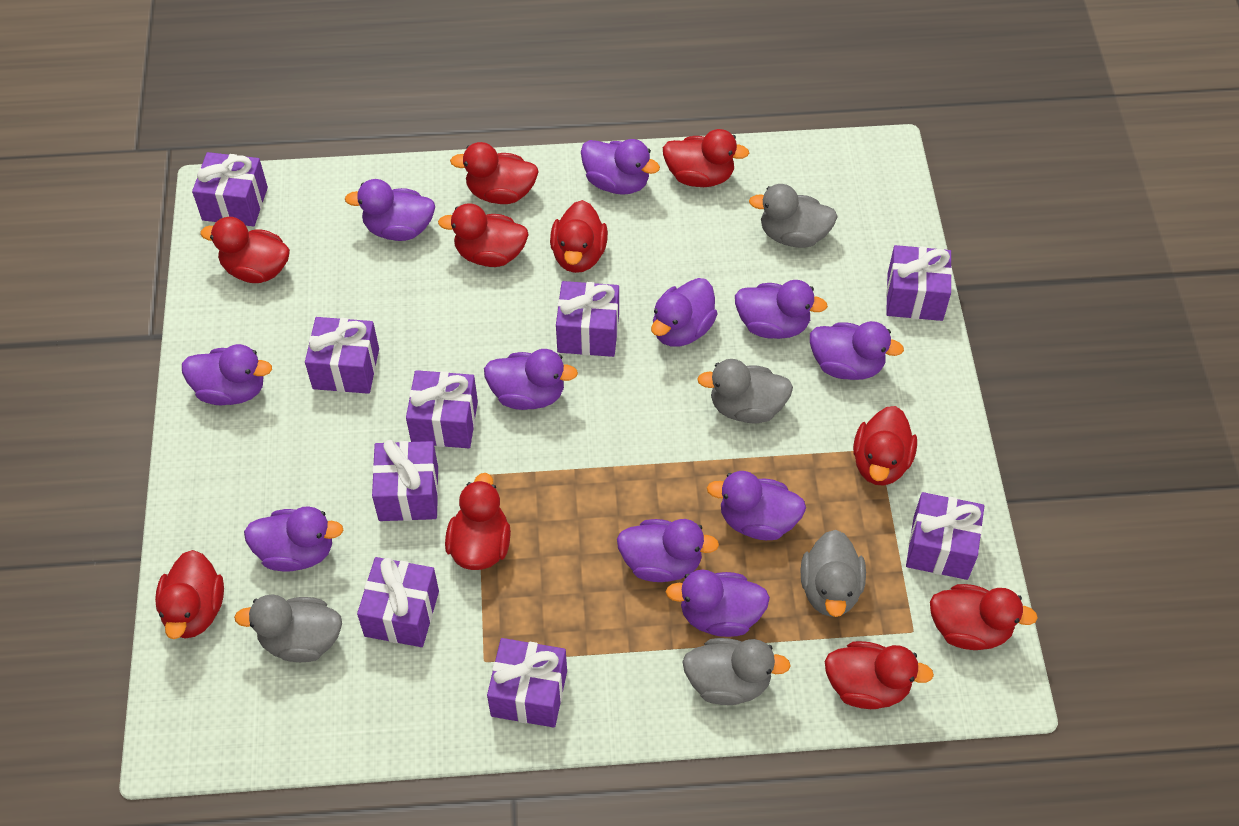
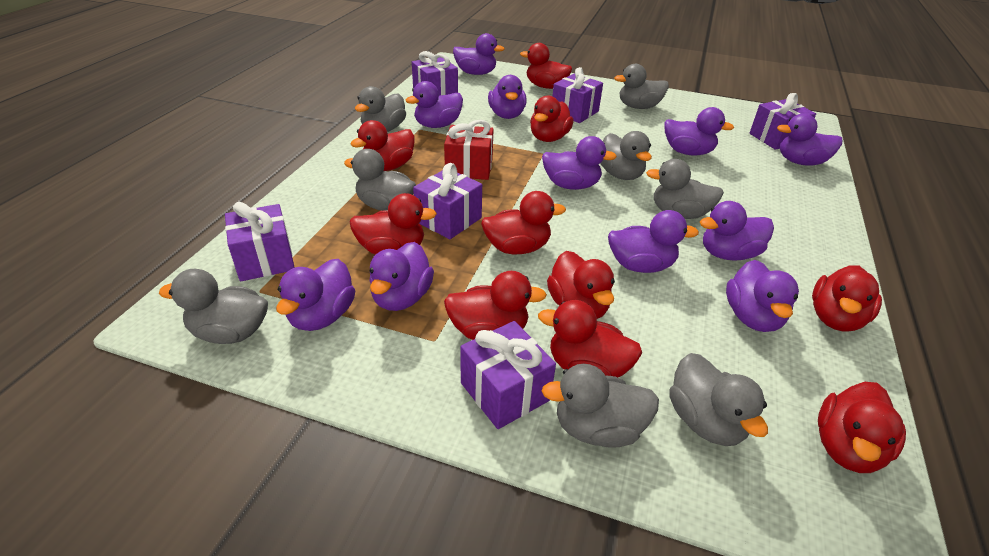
grey duck: [234,595,342,662] [682,638,791,705] [697,359,793,423] [749,184,838,248] [800,530,866,617] = 5 -> [159,269,268,344] [344,149,416,211] [355,86,406,132] [542,364,659,448] [600,131,652,180] [614,64,669,109] [646,159,724,219] [669,353,768,446] = 8
purple gift: [192,152,268,226] [305,317,379,394] [357,557,439,647] [372,440,439,521] [406,370,478,448] [487,638,567,728] [556,281,619,357] [886,245,952,321] [906,492,984,580] = 9 -> [225,202,295,281] [412,51,458,95] [413,163,482,239] [460,321,556,429] [553,67,603,123] [750,93,816,150] = 6
red gift: none = 0 -> [444,120,494,180] = 1

